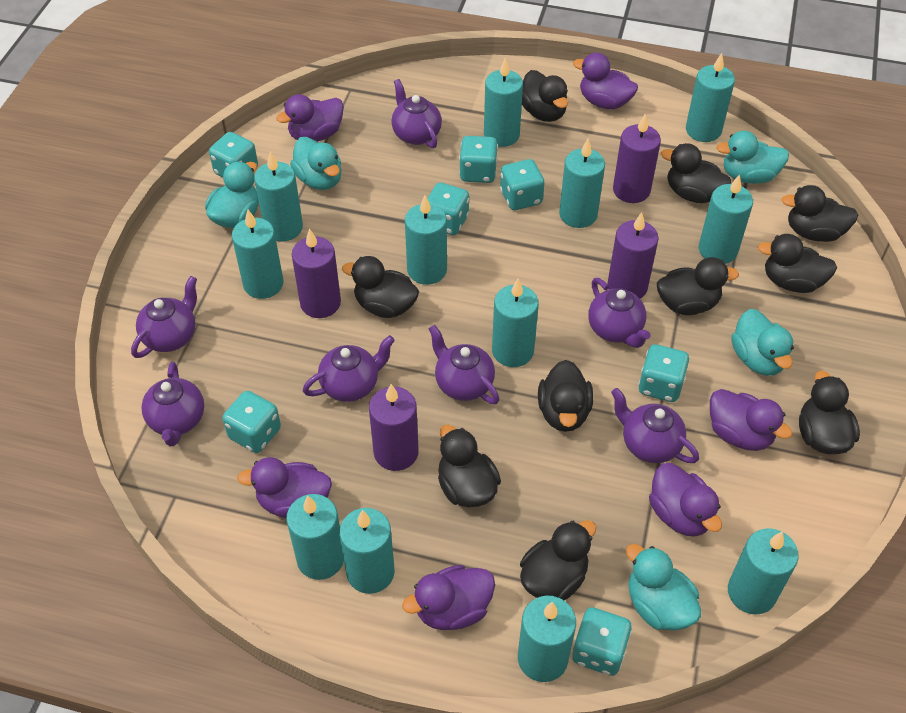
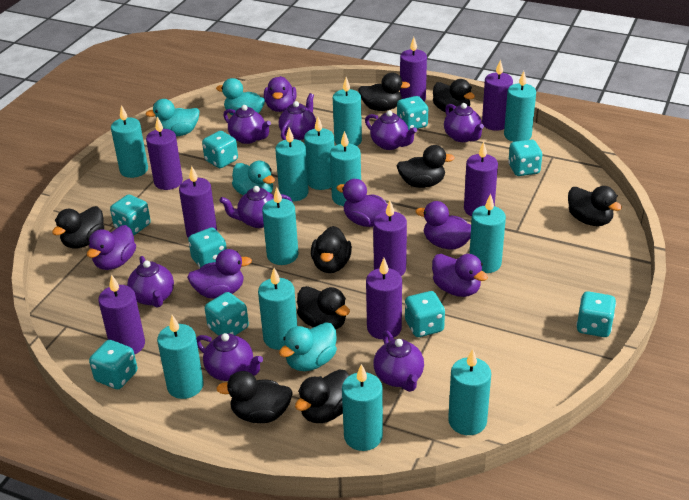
black duck: [342,256,419,318] [438,425,501,507] [520,520,596,600] [522,70,568,122] [538,360,593,432] [657,257,739,315] [661,143,731,203] [758,234,837,293] [781,185,858,242] [799,371,860,455] = 10 -> [52,206,104,249] [216,371,293,423] [295,370,350,423] [297,286,350,329] [311,226,352,273] [358,73,410,111] [397,145,455,188] [433,79,475,113] [568,186,622,226] = 9
purple candle: [292,228,341,318] [369,384,419,471] [607,212,658,299] [613,113,661,203] = 4 -> [98,274,145,354] [146,116,183,190] [179,166,217,238] [366,258,402,340] [373,201,407,276] [400,37,427,101] [464,142,498,216] [482,59,513,131] = 8
purple teapot: [131,276,197,358] [142,362,204,446] [303,335,395,402] [391,79,442,148] [429,325,499,404] [588,278,651,348] [611,388,699,463] = 7 -> [127,256,174,308] [196,333,263,381] [219,186,293,228] [223,105,271,144] [279,93,316,140] [365,110,417,150] [373,331,424,392] [444,103,484,142] = 8
turquoise dice: [209,132,258,177] [222,391,281,453] [427,183,469,235] [459,136,498,183] [500,159,545,210] [572,607,632,676] [638,344,689,402] = 7 -> [89,340,137,389] [110,194,151,235] [188,227,227,268] [202,131,238,168] [205,292,249,336] [397,96,428,130] [405,291,445,337] [508,140,542,176] [576,291,616,337] = 9
turquoise duck: [205,162,259,228] [290,137,342,190] [626,544,701,631] [716,131,789,184] [731,309,794,376] = 5 -> [145,99,200,137] [216,78,265,115] [232,161,275,196] [279,322,337,371] = 4

